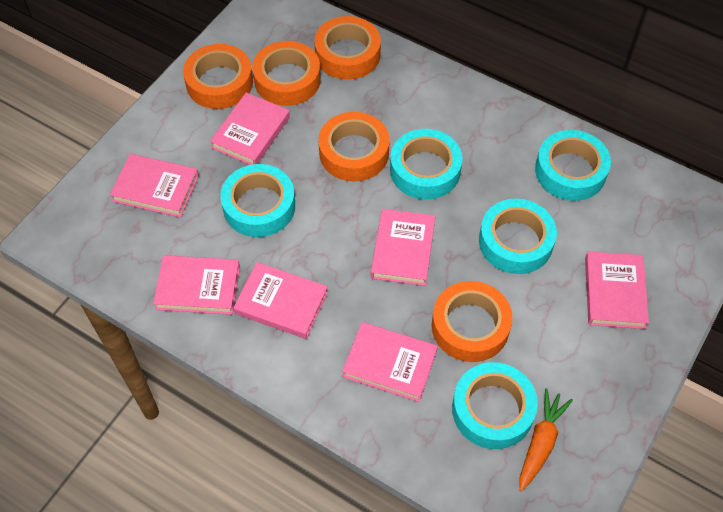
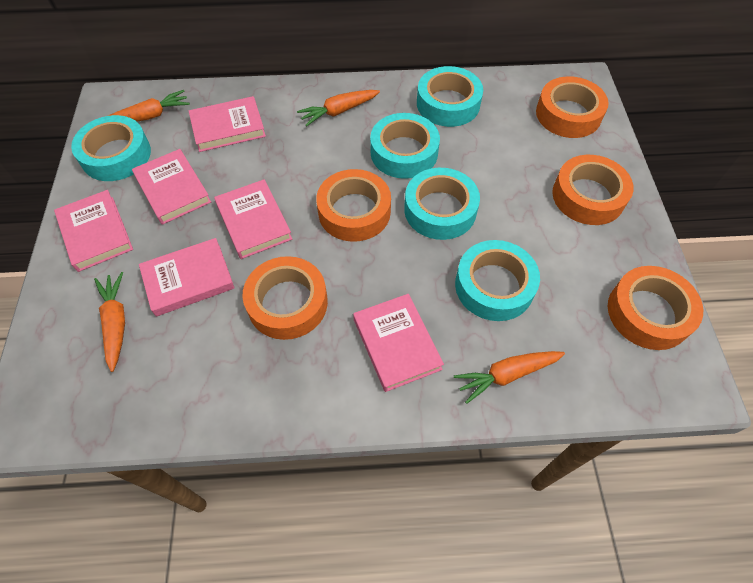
orange carrot: [519,389,573,492] = 1 -> [94,272,125,372] [108,90,190,122] [297,90,380,127] [454,351,565,404] = 4
pink book: [110,154,199,218] [153,255,240,315] [210,92,290,165] [233,262,328,339] [342,322,438,402] [371,209,435,286] [585,251,649,329] = 7 -> [54,190,133,272] [132,149,211,225] [139,238,235,316] [189,96,266,152] [214,179,292,259] [353,294,444,392] = 6

